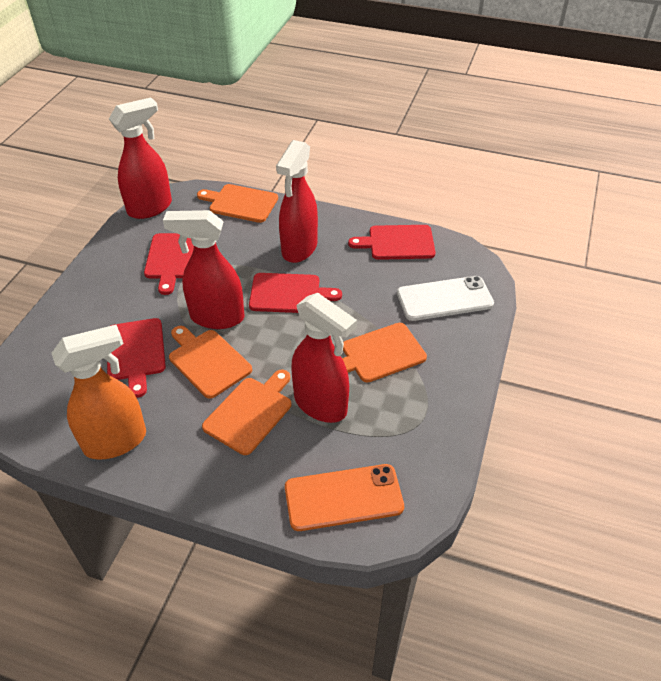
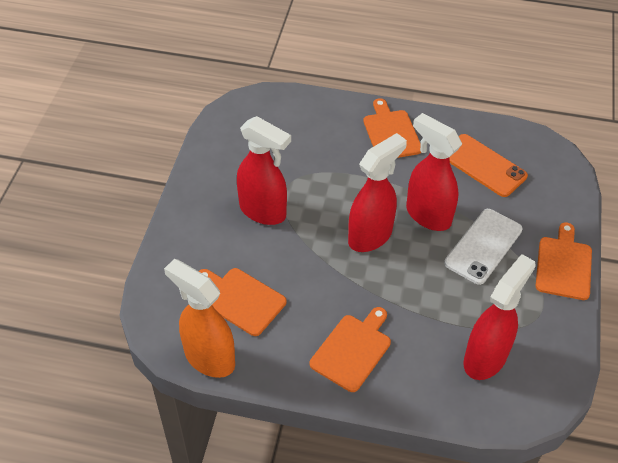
red cutting board: [107,318,166,398] [144,233,194,295] [249,273,342,313] [348,225,435,260] = 4 -> none = 0

